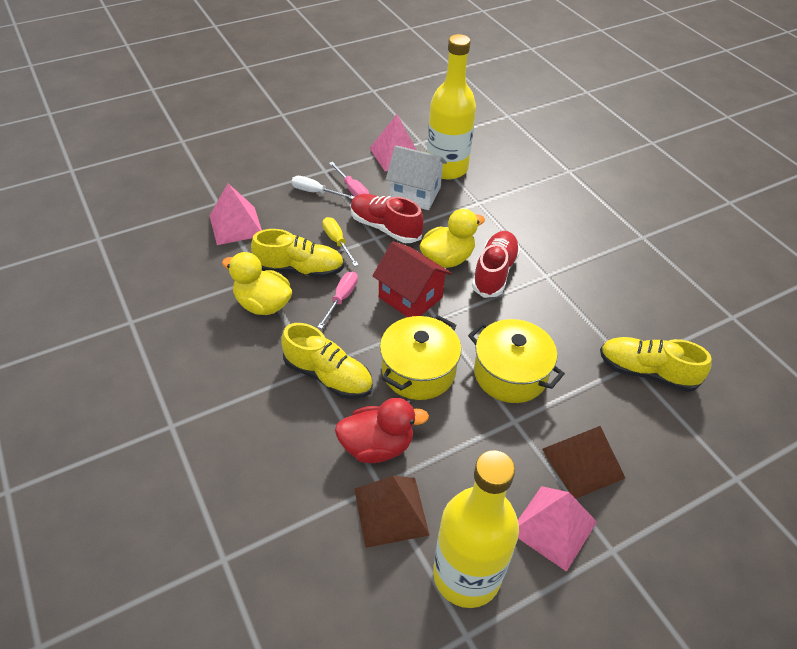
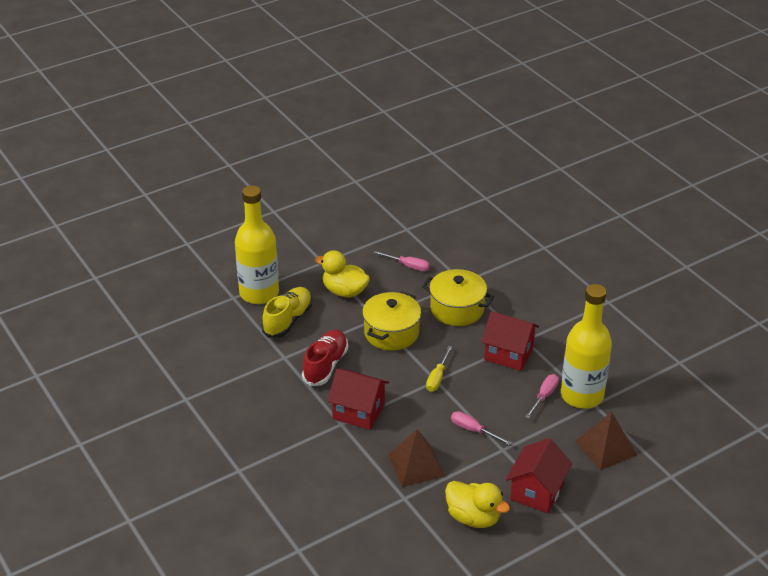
pink pyramid: [209,183,262,245] [370,114,416,171] [518,486,597,572] = 3 -> none = 0
pink screwdriver: [318,271,358,329] [329,162,369,196] = 2 -> [373,251,430,271] [451,411,512,445] [525,374,559,419] = 3
red duck: [335,398,429,463] = 1 -> none = 0
red house: [372,241,451,317] = 1 -> [327,369,389,430] [481,311,539,371] [506,438,572,513] = 3
red shoe: [351,194,424,243] [472,231,520,298] = 2 -> [302,329,348,386] = 1
white house: [386,145,447,210] = 1 -> none = 0
white screwdriver: [291,176,355,199] = 1 -> none = 0
yellow shoe: [251,229,344,278] [281,323,373,399] [600,337,712,392] = 3 -> [262,287,312,338] = 1

